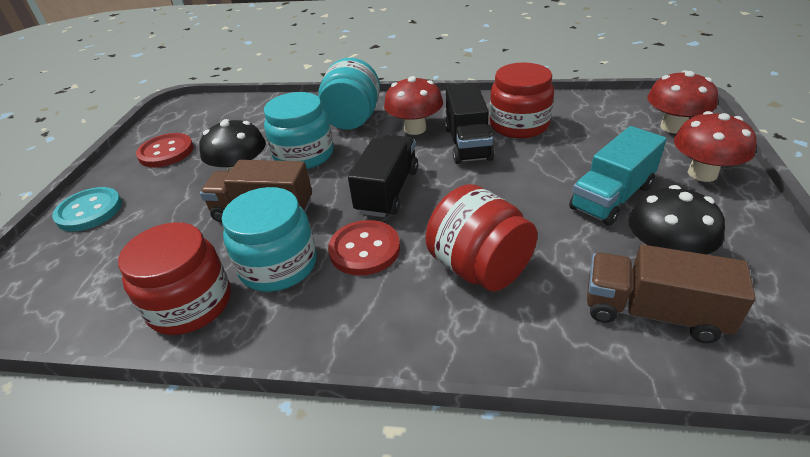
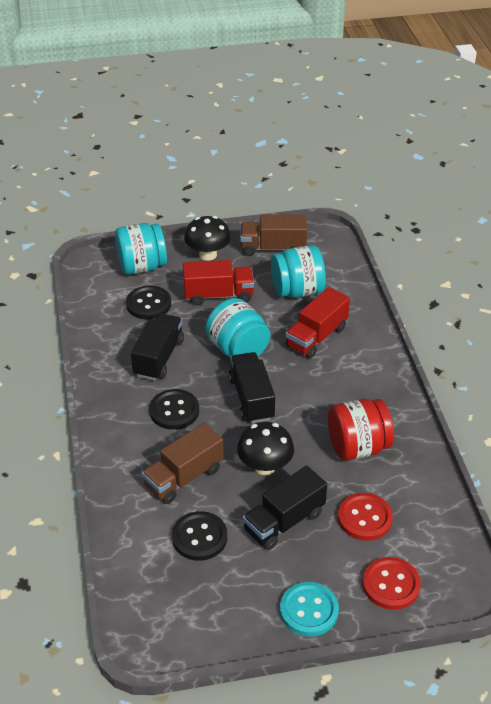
black button: none = 0 -> [126,286,171,319] [149,389,199,430] [172,511,227,561] = 3
black truck: [348,135,418,217] [445,83,495,164] = 2 -> [131,313,184,381] [229,352,275,424] [243,466,327,550] = 3
red jar: [118,222,231,335] [426,184,538,291] [489,63,554,138] = 3 -> [328,399,394,461] = 1
red mushroom: [384,76,443,135] [647,71,718,133] [674,111,757,182] = 3 -> none = 0
red truck: none = 0 -> [183,260,254,306] [285,287,350,359] = 2
turquoise truck: [569,126,667,226] = 1 -> none = 0

